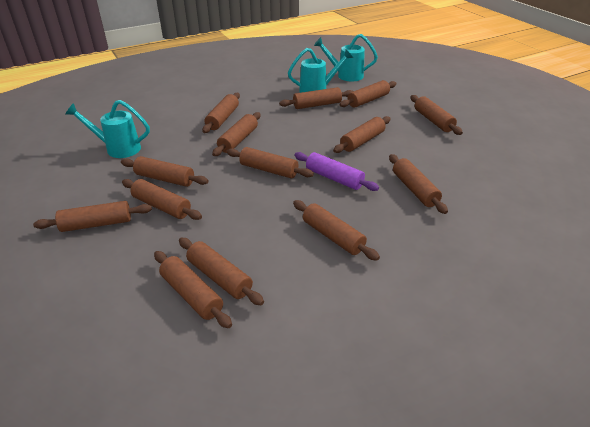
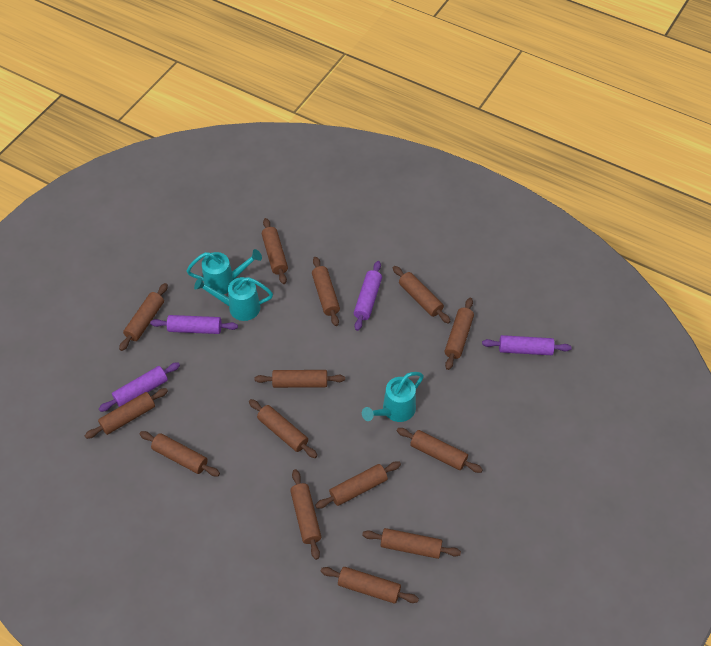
purple rolling pin: [294,152,379,191] = 1 -> [99,362,180,412] [150,315,238,334] [354,261,382,331] [482,335,572,355] = 4

